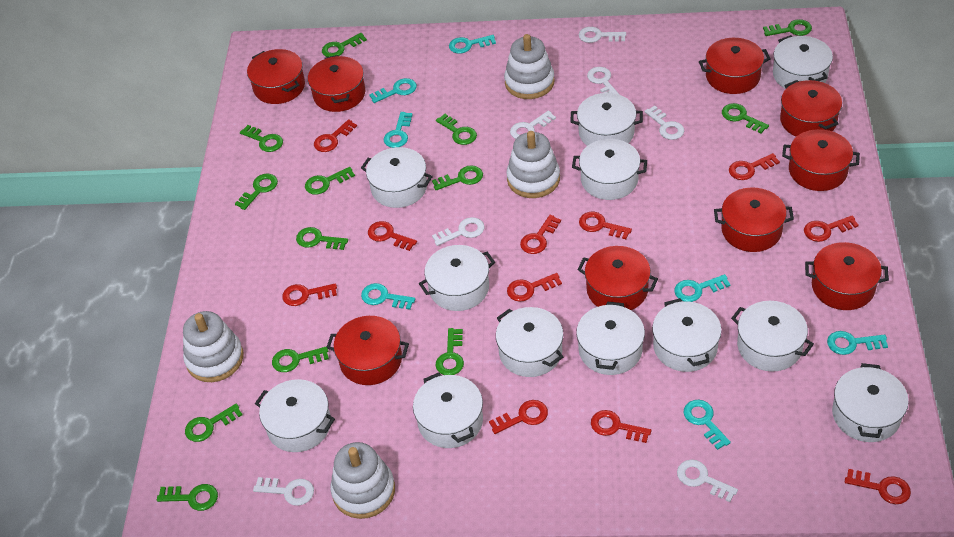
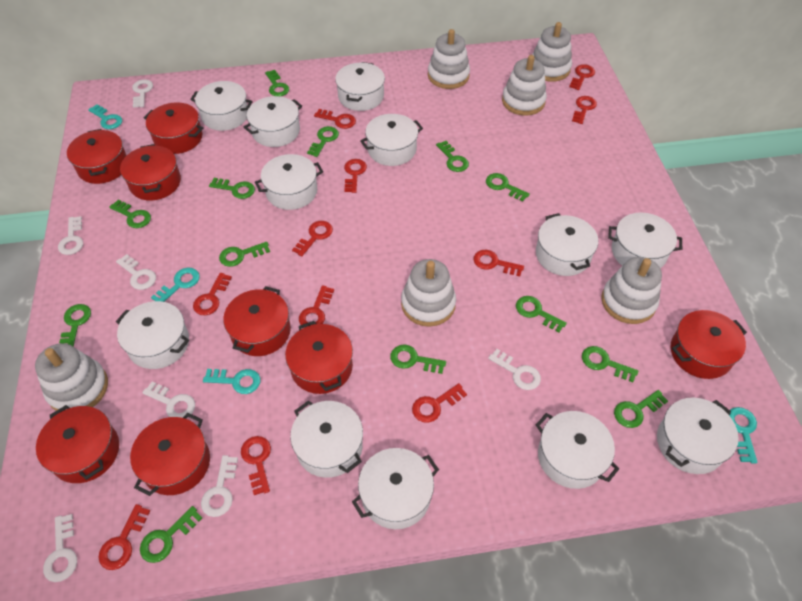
red pot: [247,49,305,104] [308,55,365,112] [326,316,409,385] [577,246,658,310] [699,38,770,94] [714,188,794,252] [780,80,842,137] [782,129,860,191] [805,242,889,310] = 9 -> [36,405,119,483] [67,129,127,184] [120,144,181,201] [130,413,210,496] [144,102,203,154] [223,286,291,356] [285,321,353,394] [671,310,747,379] = 8
turquoise key: [361,283,415,310] [369,78,417,103] [384,112,413,148] [449,35,496,54] [674,274,731,302] [684,400,731,450] [827,331,888,355] = 7 -> [88,104,122,129] [151,268,200,302] [203,369,260,394] [729,407,758,464] = 4
white stacking toy: [183,311,244,382] [331,442,395,519] [504,34,555,99] [506,131,560,198] = 4 -> [35,343,108,411] [401,259,456,327] [428,29,470,89] [502,55,547,116] [532,22,572,82] [601,257,662,324] = 6

